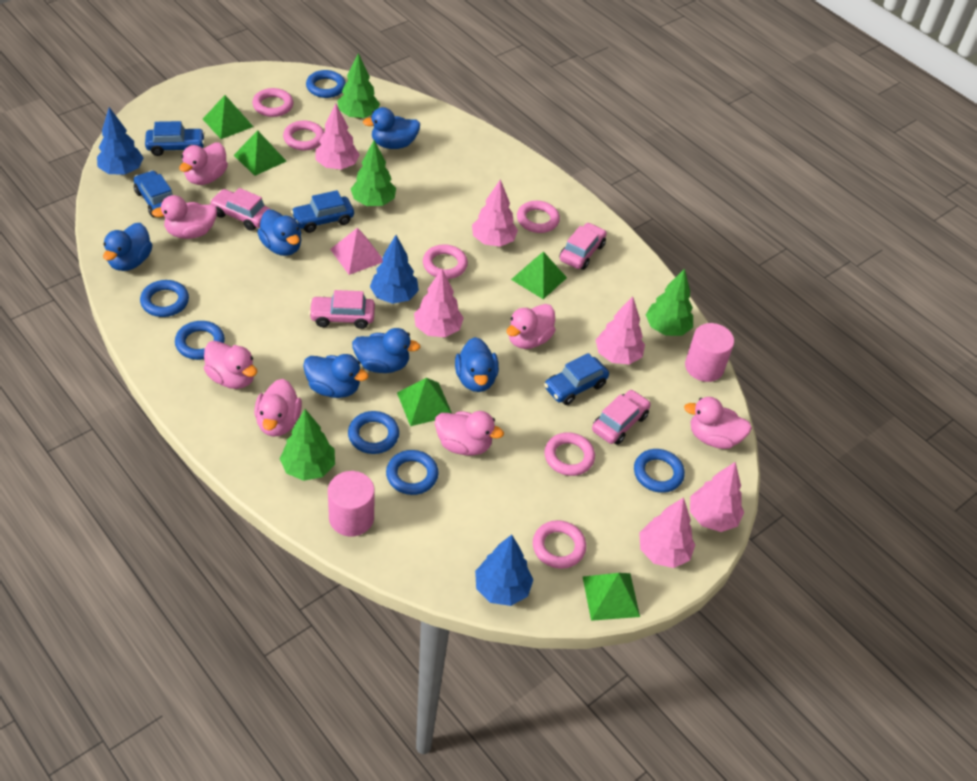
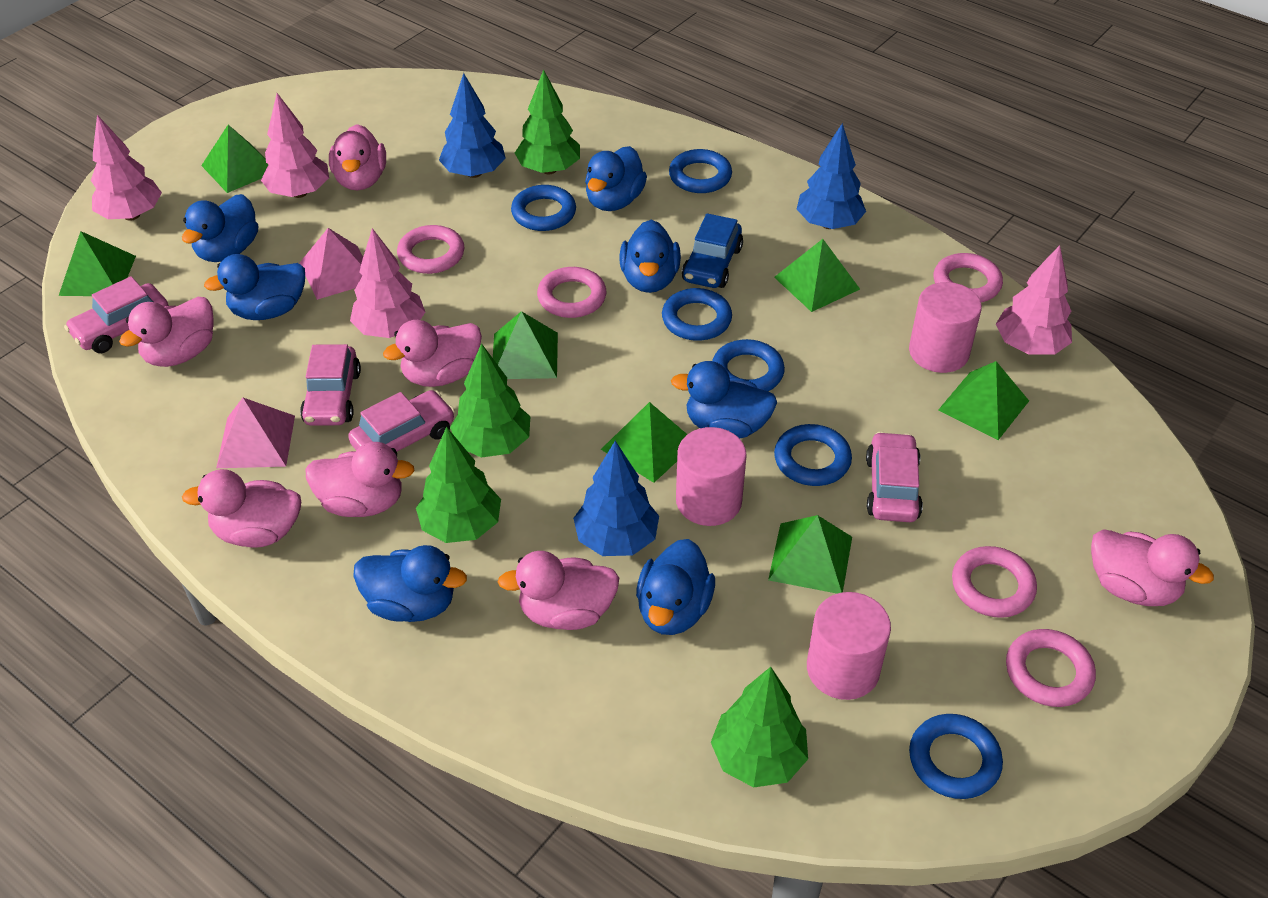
blue car: [134,170,173,217] [145,121,205,156] [291,190,354,233] [544,353,609,405] = 4 -> [682,213,743,288] = 1
blue duck: [103,223,152,271] [257,210,301,256] [303,354,369,398] [352,328,420,373] [363,107,420,149] [455,337,499,392] = 6 -> [182,194,258,262] [204,254,305,320] [353,545,467,622] [585,146,647,211] [619,220,681,293] [636,539,715,635] [671,361,777,438] = 7
green pyramid: [203,95,254,139] [234,130,287,176] [397,378,452,426] [511,251,567,299] [583,573,640,621] = 5 -> [59,231,136,296] [201,125,269,193] [493,311,558,379] [601,402,687,483] [768,515,852,594] [774,239,860,312] [938,361,1029,440] = 7
pink cylinder: [328,471,375,536] [685,323,734,382] = 2 -> [676,427,747,526] [807,592,891,700] [909,282,982,373] = 3
pink pyramid: [330,228,383,275] = 1 -> [216,398,295,468] [300,228,363,300] = 2
pink ring: [252,88,293,117] [283,120,324,151] [423,244,468,279] [517,201,560,233] [533,520,586,569] [544,432,595,476] = 6 -> [397,225,464,274] [537,267,606,318] [934,253,1003,302] [952,546,1037,618] [1006,629,1096,707] = 5
pink tree: [315,103,360,170] [414,269,464,337] [472,179,518,247] [596,296,645,365] [639,497,695,568] [690,462,744,532] = 6 -> [91,115,162,221] [261,93,329,198] [350,228,425,338] [996,245,1072,355] = 4

